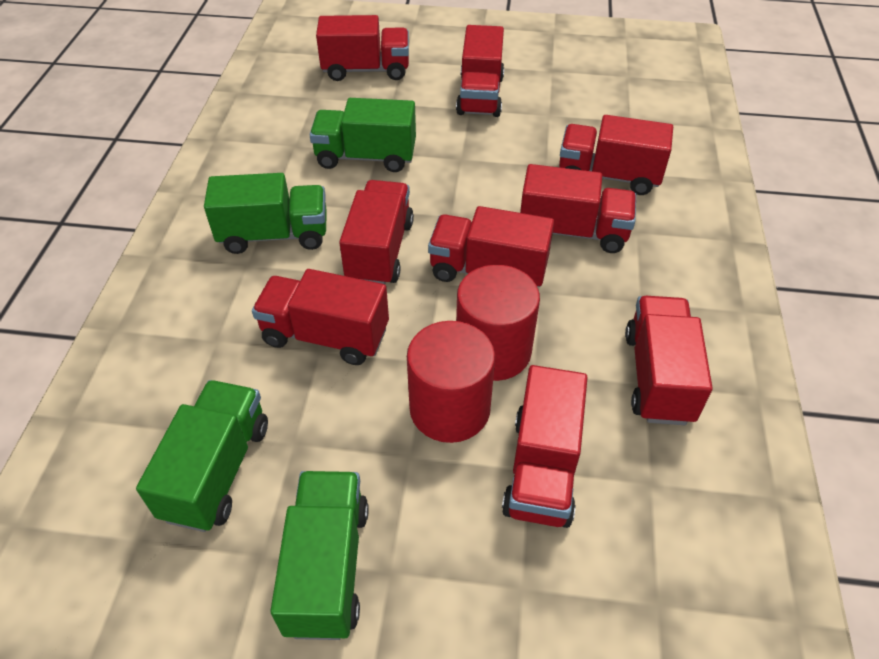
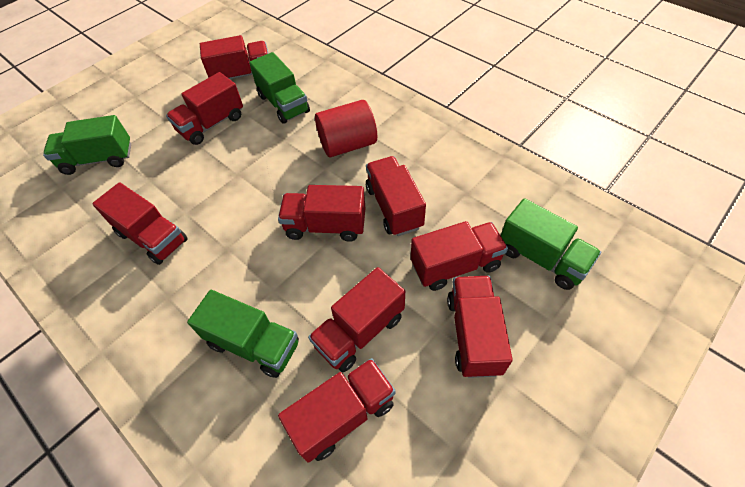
red cylinder: [407,321,495,443] [456,265,540,381] = 2 -> [315,100,377,157] = 1

